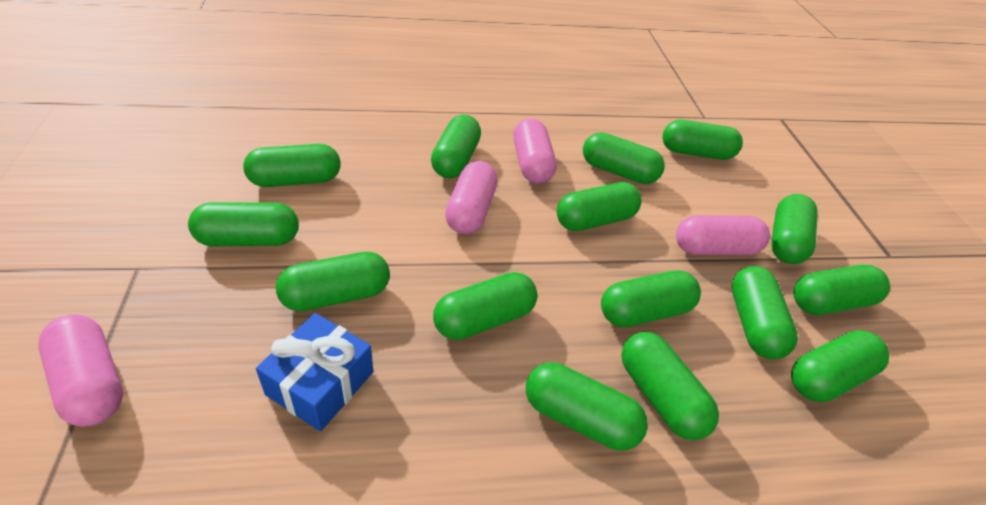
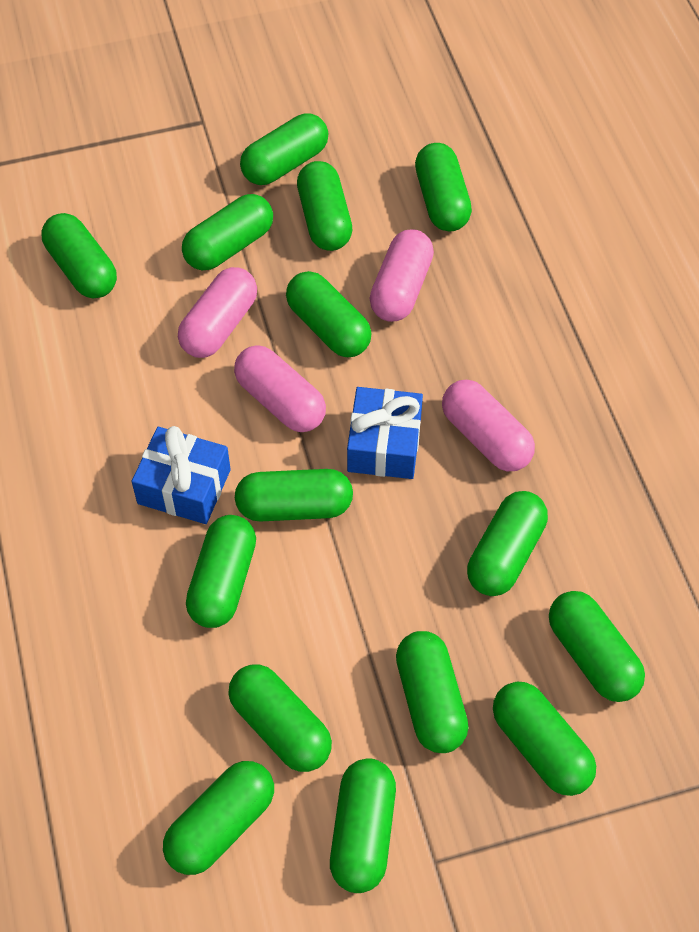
blue gift: [256,313,373,431] = 1 -> [131,426,231,524] [347,387,423,479] = 2

